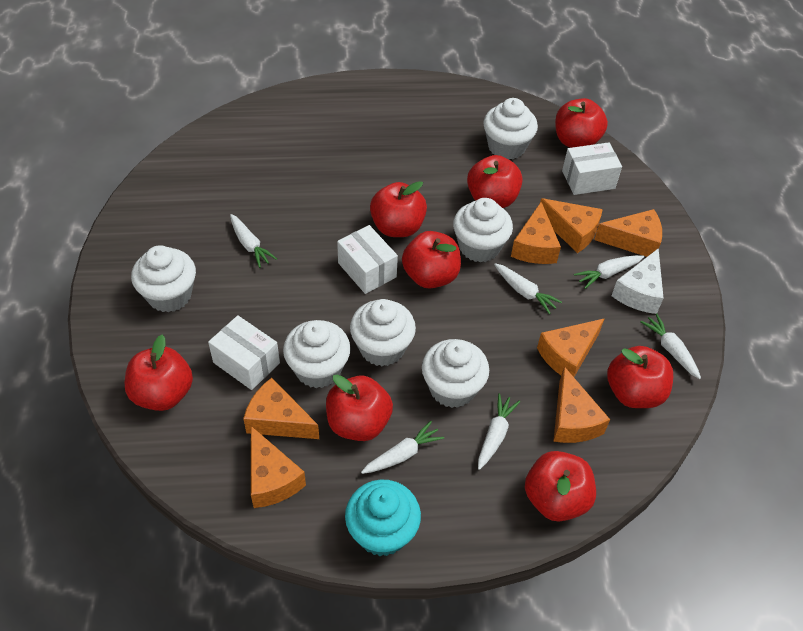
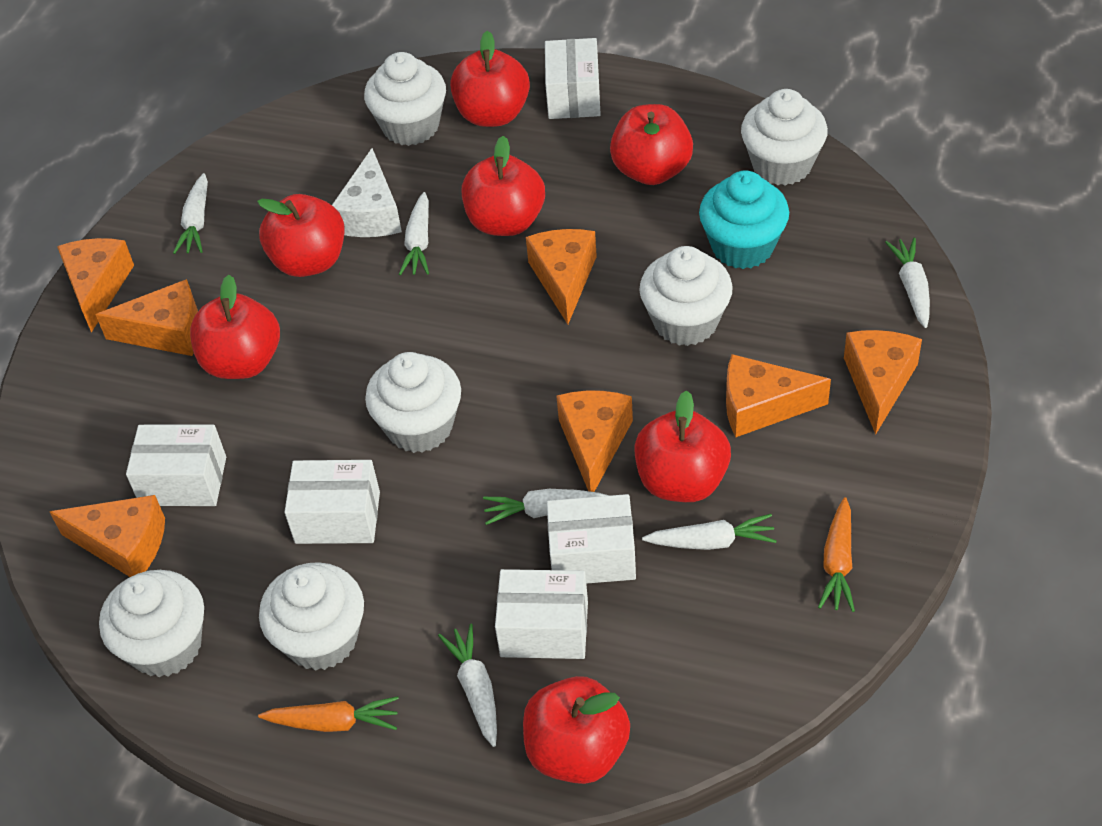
orange carrot: none = 0 -> [258,696,399,732] [818,497,855,612] = 2
red apple: [125,335,193,411] [326,375,393,441] [370,181,427,237] [402,231,461,289] [467,155,522,208] [525,451,596,521] [555,98,608,148] [607,346,673,408] = 8 -> [190,275,280,379] [257,194,344,277] [450,31,530,127] [462,136,545,236] [523,676,630,784] [610,104,693,185] [634,390,731,502] = 7
white box: [208,315,280,390] [337,225,398,294] [562,142,622,195] = 3 -> [126,425,226,506] [285,460,380,544] [495,569,588,659] [545,38,601,119] [547,494,636,584] = 5

